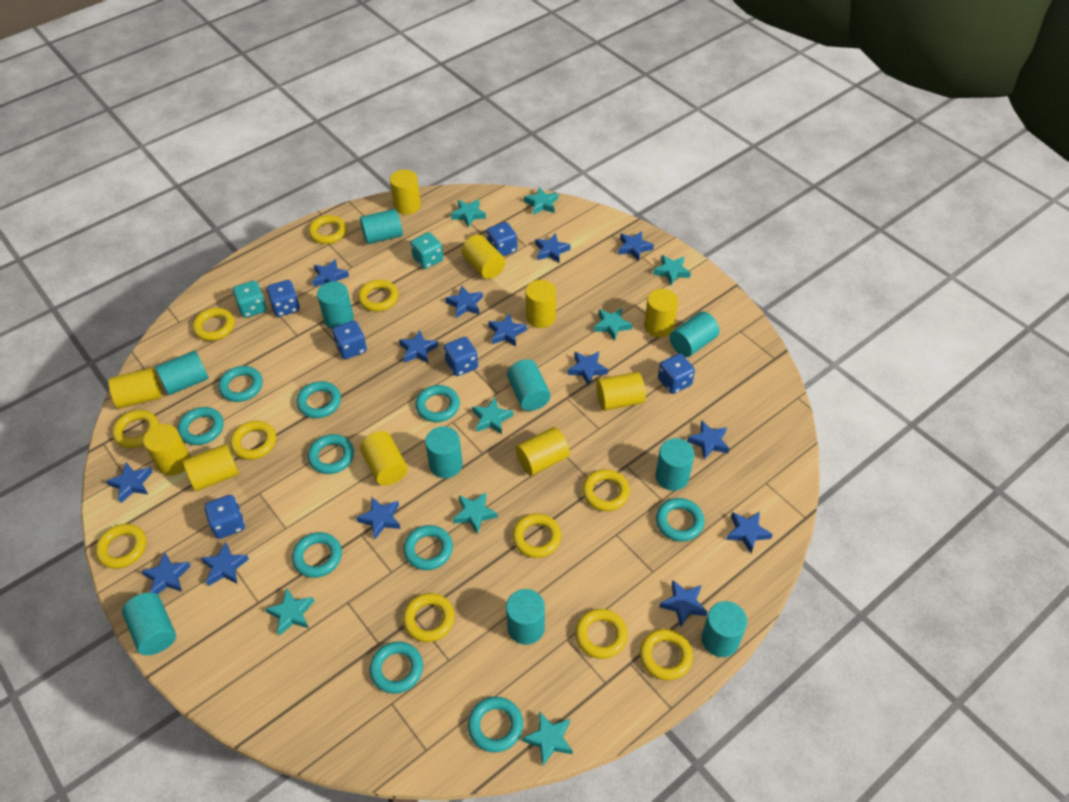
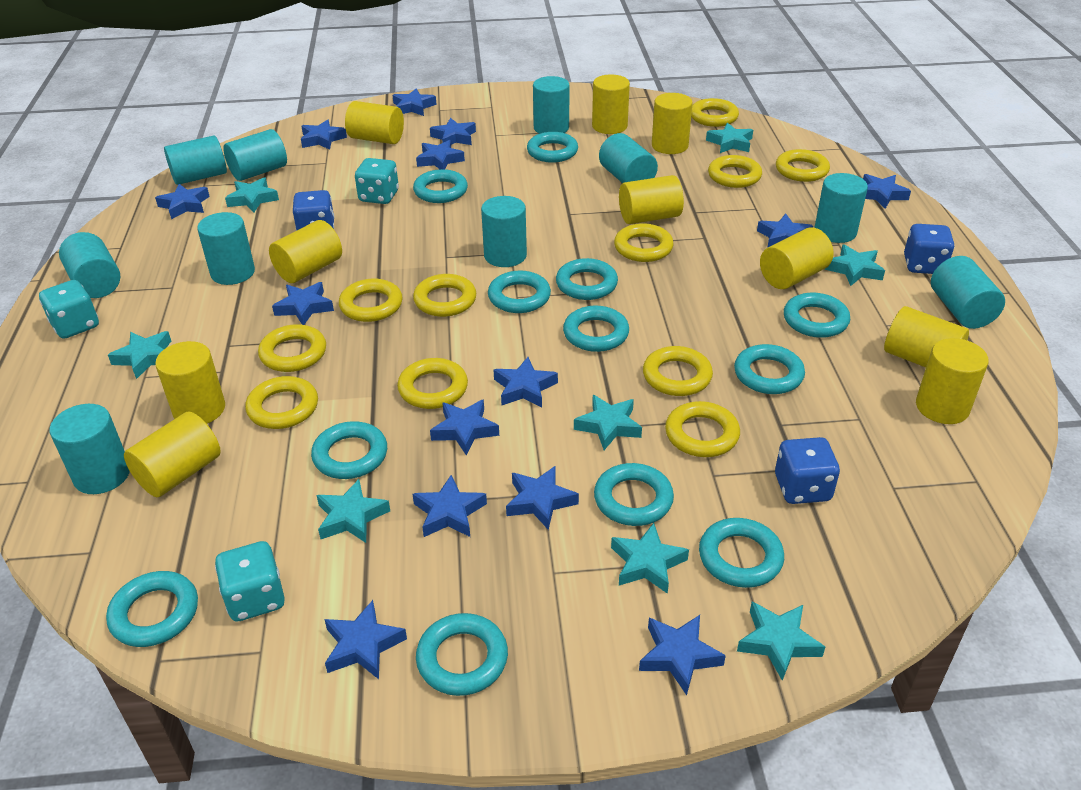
blue dice: [204,495,245,539] [267,280,300,317] [332,320,367,359] [444,337,478,376] [487,222,517,256] [658,353,695,394] = 6 -> [293,190,335,231] [775,437,840,504] [904,224,955,274] = 3
turquoise dice: [233,281,267,318] [410,232,443,269] = 2 -> [39,280,99,339] [215,541,285,622] [355,158,399,204] = 3
turquoise ring: [178,407,224,445] [218,366,263,402] [292,532,342,578] [297,381,341,418] [308,434,354,474] [370,641,423,694] [403,525,453,570] [415,385,460,422] [468,697,523,752] [656,498,704,542] = 10 -> [106,571,198,647] [311,421,387,479] [413,169,468,203] [416,613,508,696] [488,271,551,313] [527,132,578,163] [556,258,618,300] [563,306,629,352] [594,463,674,526] [699,518,784,588] [734,344,805,394] [784,292,850,338] = 12

